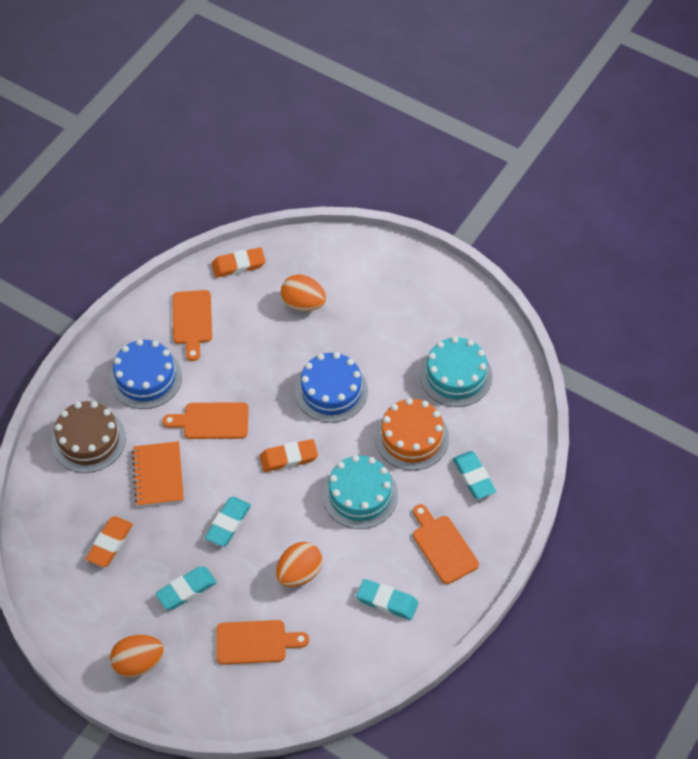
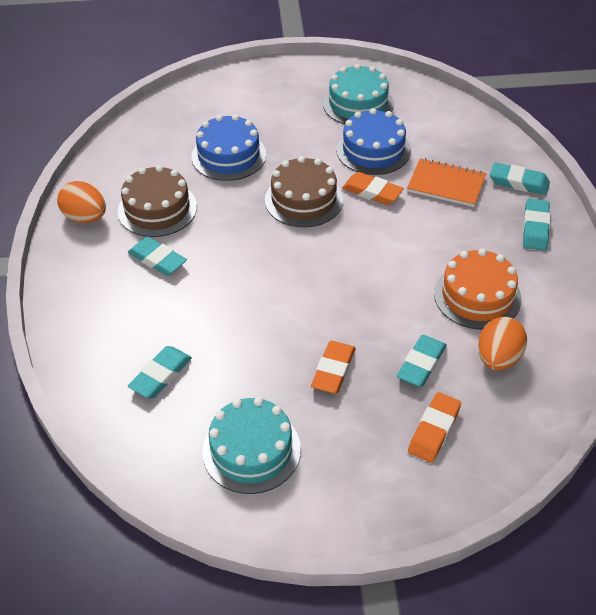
brown cake: [52,401,126,473] = 1 -> [118,165,197,237] [265,156,343,227] = 2
orange cutting board: [162,402,249,439] [172,290,212,361] [216,620,309,664] [413,504,479,584] = 4 -> none = 0
orange egg: [110,635,164,677] [276,542,322,587] [281,274,326,311] = 3 -> [57,181,106,223] [478,317,527,370] = 2
turquoise eraser: [155,567,217,610] [205,497,251,547] [356,579,418,620] [453,451,496,499] = 4 -> [128,236,187,276] [128,346,192,398] [397,335,447,387] [490,162,550,195] [523,199,550,251] = 5

